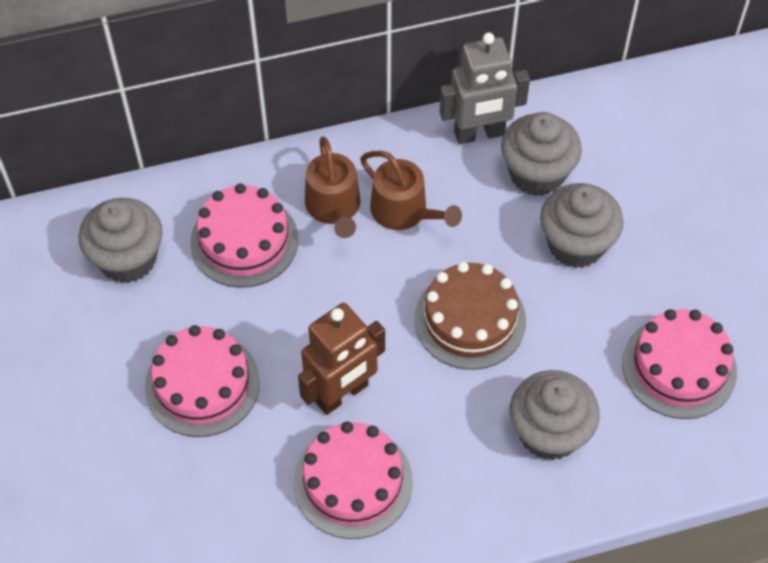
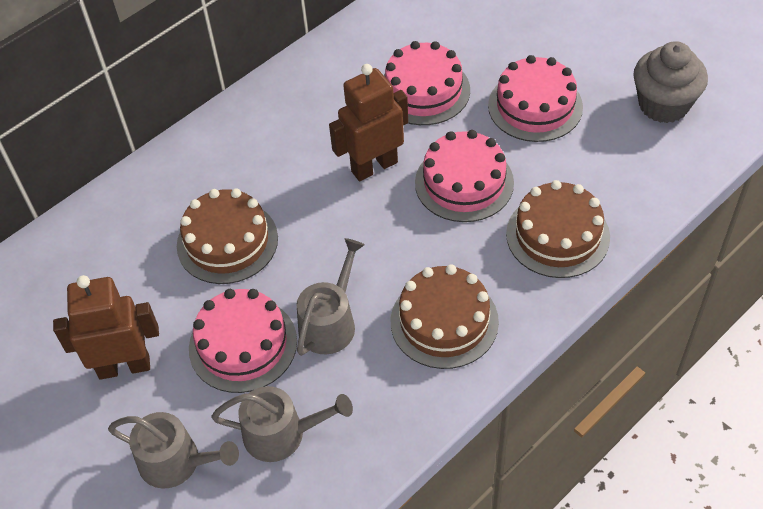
brown cake: [414,262,526,370] = 1 -> [177,188,278,284] [391,265,499,369] [506,180,610,278] = 3
brown robot: [298,303,385,415] = 1 -> [53,275,159,380] [329,64,408,181] = 2
brown watering can: [305,137,361,238] [360,151,462,230] = 2 -> none = 0
grey cupcake: [79,198,163,283] [501,112,582,196] [510,370,600,461] [540,183,623,268] = 4 -> [633,41,708,123] = 1
grey robot: [440,32,530,144] = 1 -> none = 0
grey watering can: none = 0 -> [108,412,239,489] [211,386,353,462] [296,238,365,356] = 3

